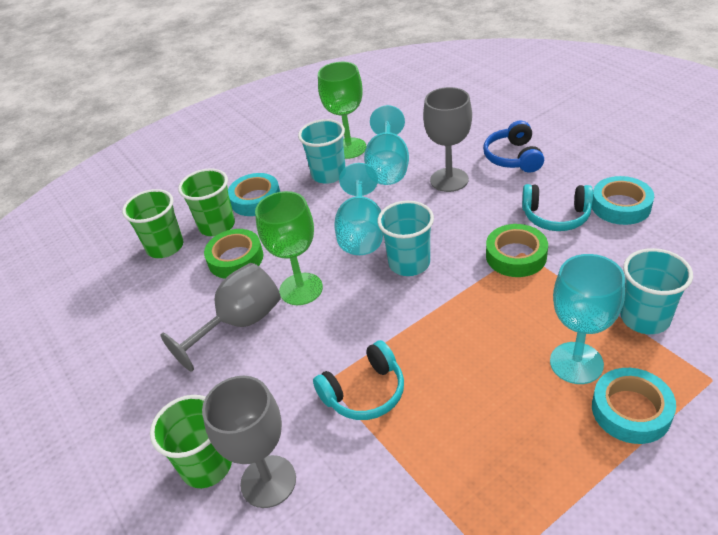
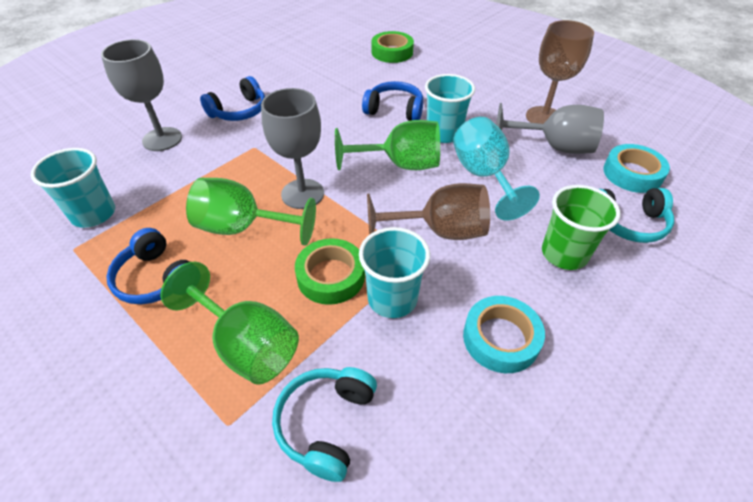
blue headphones: [483,121,544,173] = 1 -> [106,228,190,304] [200,76,265,121] [362,81,423,121] = 3
brown goblet: none = 0 -> [367,183,490,240] [526,20,594,124] = 2
green cup: [122,189,183,258] [150,395,232,488] [178,169,235,236] = 3 -> [542,185,621,270] = 1
green goblet: [255,191,323,305] [318,62,366,159] = 2 -> [161,262,299,385] [186,178,316,246] [335,120,440,170] = 3
turquoise goblet: [334,163,383,255] [364,105,409,185] [550,254,625,384] = 3 -> [453,117,540,221] = 1
turquoise tape: [228,173,280,216] [592,176,654,225] [592,368,676,444] = 3 -> [463,296,545,373] [603,144,670,193] = 2

